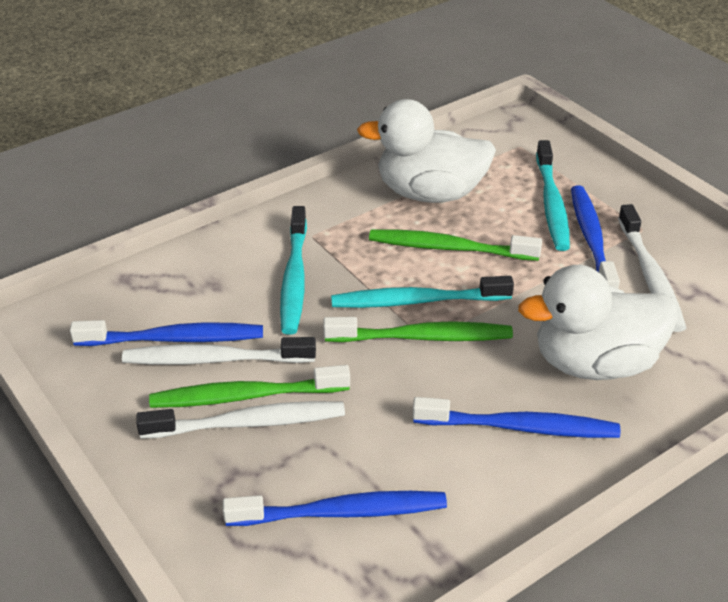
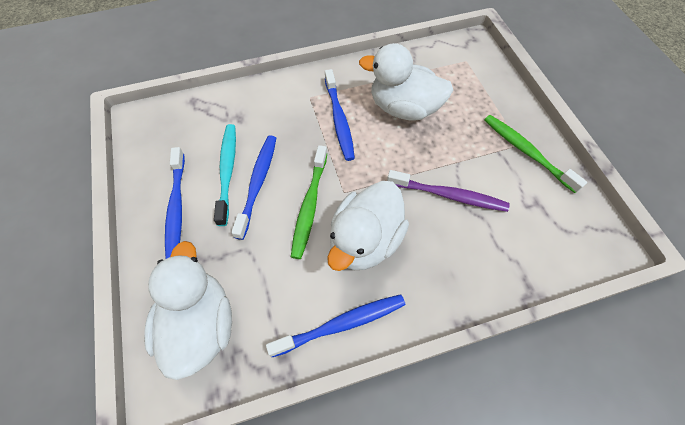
green toothbrush: [149,365,350,408] [323,317,513,342] [369,230,542,261] = 3 -> [291,145,327,259] [484,115,587,193] = 2
purple toothbrush: none = 0 -> [387,170,510,212] = 1
turquoise toothbrush: [280,206,307,335] [331,276,514,308] [536,140,570,251] = 3 -> [214,124,236,226] = 1
white duck: [357,99,496,203] [518,265,678,380] = 2 -> [144,241,232,380] [327,181,409,271] [359,43,453,121] = 3
white toothbrush: [122,337,316,365] [136,401,345,439] [618,204,686,332] = 3 -> none = 0

